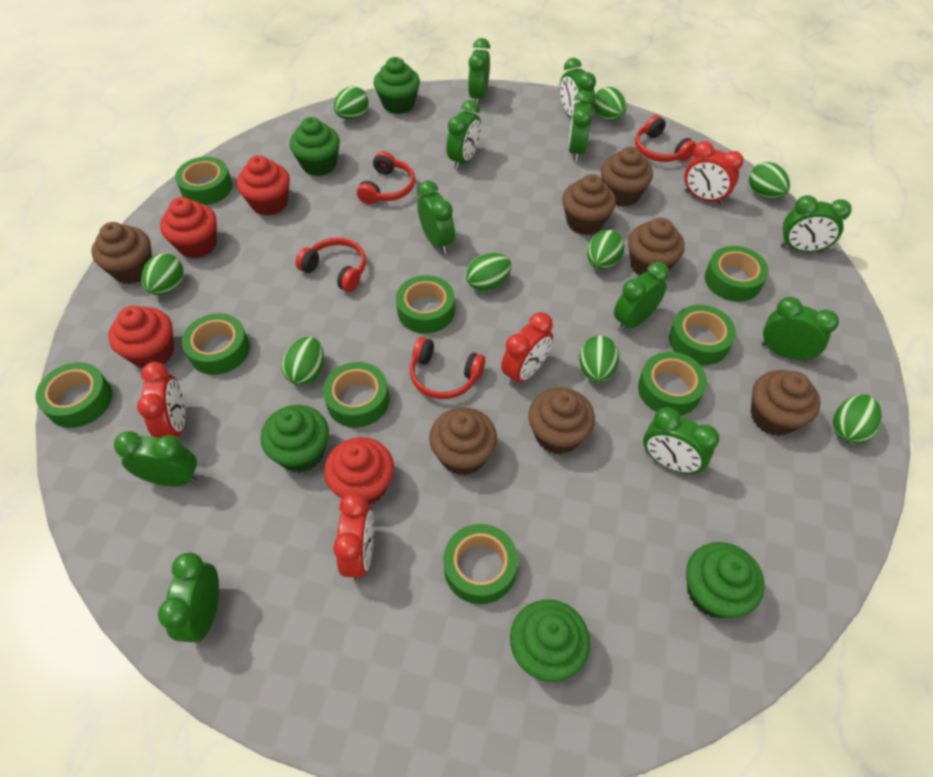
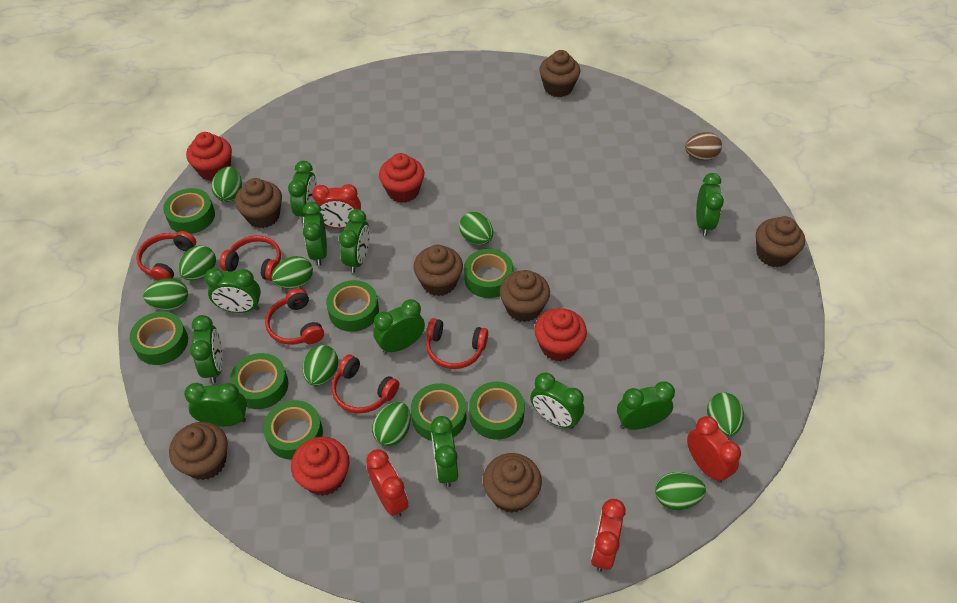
brown egg: none = 0 -> [685,132,722,160] = 1
green cupcake: [260,405,329,473] [290,117,340,176] [374,57,420,114] [510,600,590,682] [686,542,765,618] = 5 -> none = 0
green tape: [35,362,112,428] [175,157,233,205] [182,313,250,375] [323,362,389,428] [396,275,455,333] [443,524,518,604] [638,352,707,416] [669,305,736,365] [705,246,769,302] = 9 -> [130,312,188,365] [163,188,215,234] [230,353,288,409] [263,400,323,460] [326,280,379,332] [411,383,466,441] [464,249,514,298] [469,382,525,440] = 8
red headphones: [296,237,366,292] [357,151,415,205] [410,337,485,399] [635,115,697,162] = 4 -> [136,231,196,281] [220,235,281,281] [265,288,324,345] [332,355,399,413] [426,318,488,369] = 5

